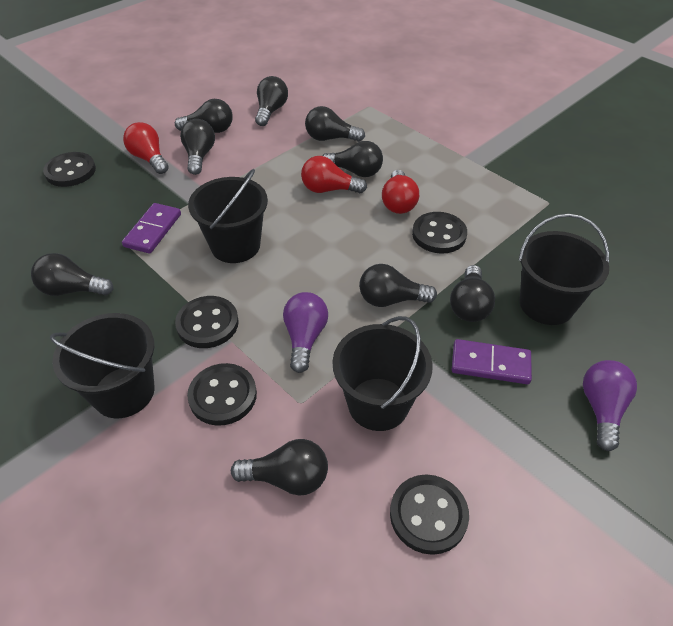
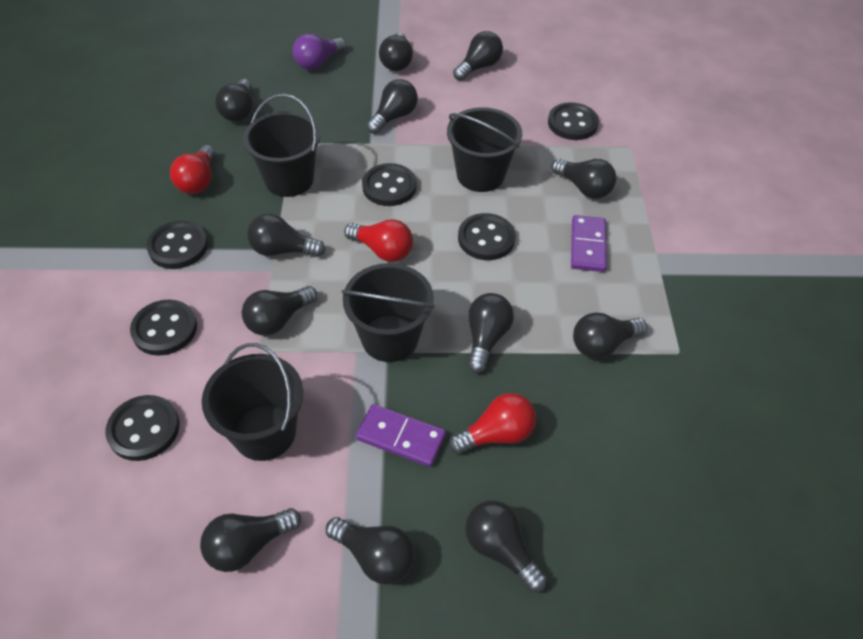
black button: [43,152,96,187] [175,296,239,348] [187,363,257,426] [390,475,469,555] [412,212,467,254] = 5 -> [105,395,179,461] [130,300,197,356] [146,221,208,269] [362,163,417,206] [458,213,516,260] [548,102,599,140] = 6
black light bulb: [31,253,113,296] [175,99,233,133] [180,119,215,175] [231,439,328,496] [255,76,288,126] [305,106,365,142] [323,141,383,177] [359,264,437,307] [450,265,495,322] = 9 -> [200,508,301,572] [215,79,253,122] [242,286,317,336] [247,214,325,257] [326,517,415,585] [366,79,418,134] [379,32,413,71] [453,31,503,81] [465,500,547,592] [467,293,514,373] [551,159,617,199] [573,312,647,359] = 12
purple light bulb: [283,292,328,373] [583,360,637,451] = 2 -> [293,34,346,70] = 1

